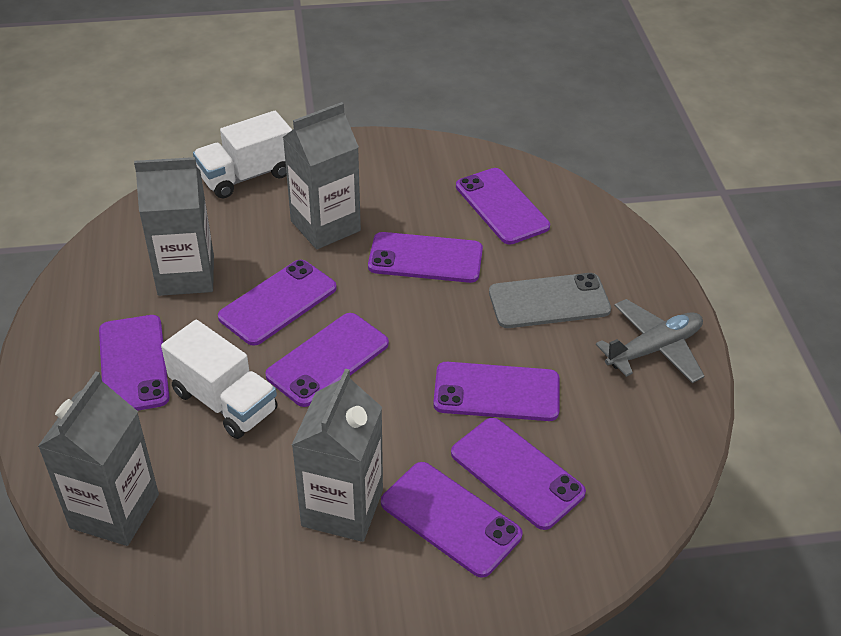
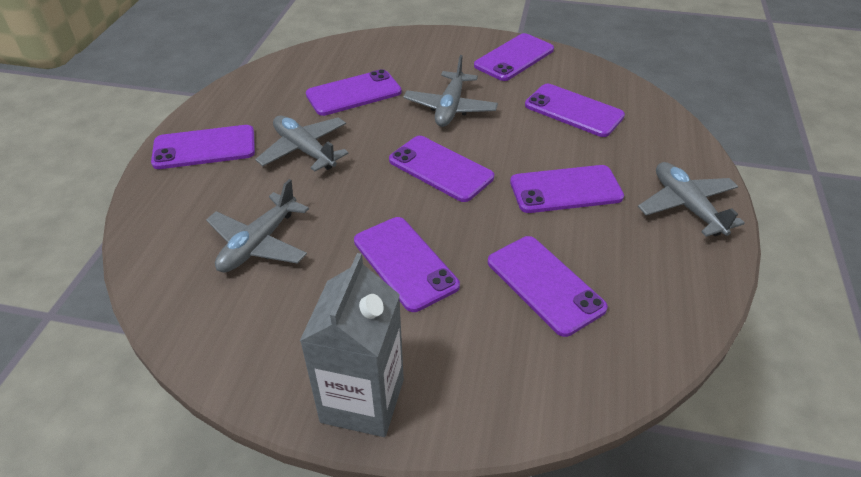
grey carton: [38,372,159,546] [134,157,214,296] [283,102,361,249] [292,369,383,542] = 4 -> [300,253,404,437] = 1
grey phone: [489,273,611,328] = 1 -> none = 0
grey plane: [596,299,704,383] = 1 -> [206,179,309,272] [255,116,349,172] [403,55,498,127] [638,162,745,237] = 4
white truck: [161,320,277,439] [193,111,292,198] = 2 -> none = 0

